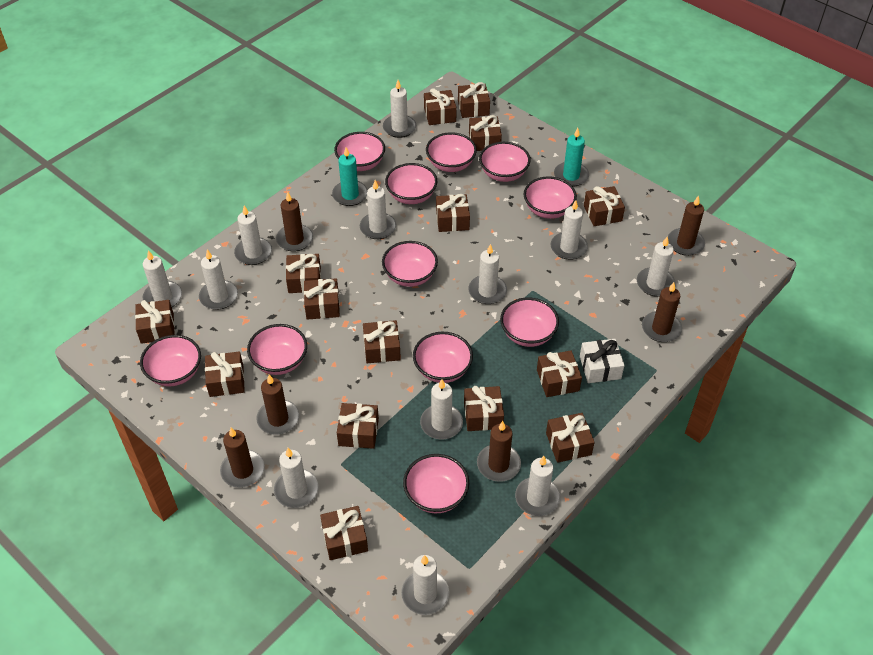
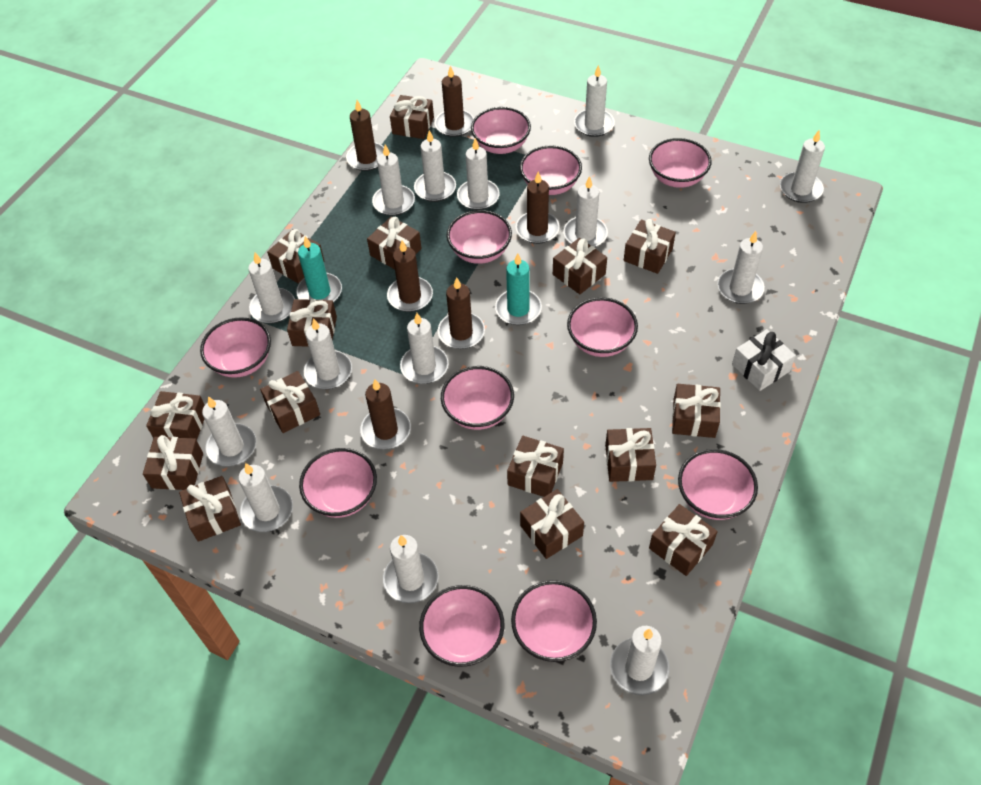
white candle: [143,250,182,307] [199,250,238,310] [234,205,272,265] [274,448,319,508] [360,180,396,239] [383,80,416,138] [401,555,450,615] [420,379,463,440] [468,244,507,304] [515,456,560,516] [551,200,588,260] [637,237,676,297] = 12 -> [202,396,256,467] [238,463,293,532] [248,253,295,324] [304,318,352,389] [372,144,415,216] [383,535,438,604] [400,313,449,384] [414,130,456,202] [457,138,500,210] [564,176,608,247] [574,65,615,137] [610,626,669,695] [718,231,765,304] [780,130,825,203] = 14

